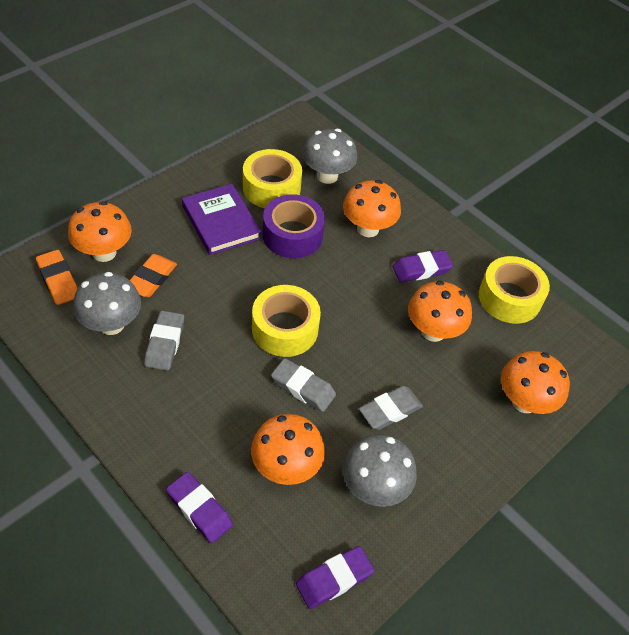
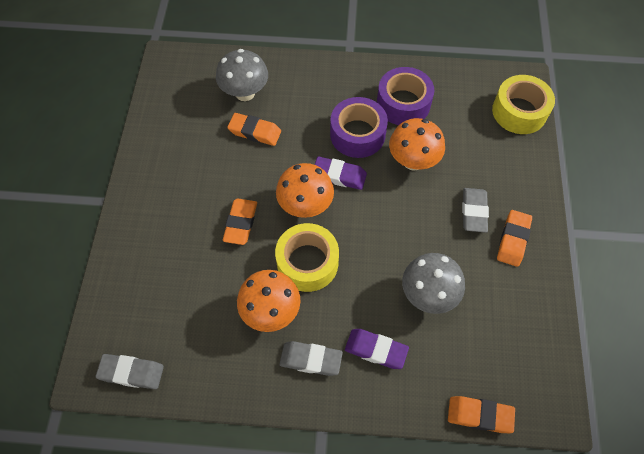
grey mushroom: [73,272,141,335] [302,129,358,184] [343,434,417,507] = 3 -> [216,49,268,101] [402,253,465,314] = 2
orange eraser: [36,250,77,305] [130,254,177,297] = 2 -> [223,199,257,245] [227,113,281,146] [448,396,515,433] [497,210,532,267] = 4
orange mushroom: [68,201,132,262] [251,414,325,485] [343,180,401,237] [408,281,472,342] [501,351,570,414] = 5 -> [237,270,300,332] [276,163,334,218] [389,118,445,171] = 3
purple book: [182,184,261,255] = 1 -> none = 0
purple eraser: [166,472,233,543] [296,546,374,609] [393,250,453,282] = 3 -> [315,157,367,190] [345,329,409,369] = 2
purple tape: [262,194,325,258] = 1 -> [330,97,388,158] [377,67,434,125] = 2
yellow tape: [243,149,302,208] [252,285,321,357] [479,256,550,324] = 3 -> [275,223,339,292] [492,75,555,134] = 2

